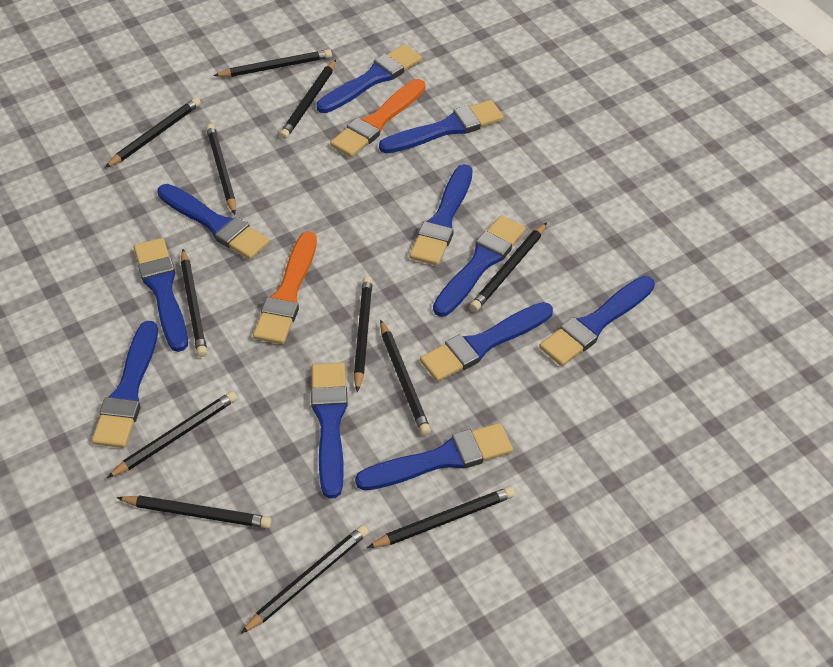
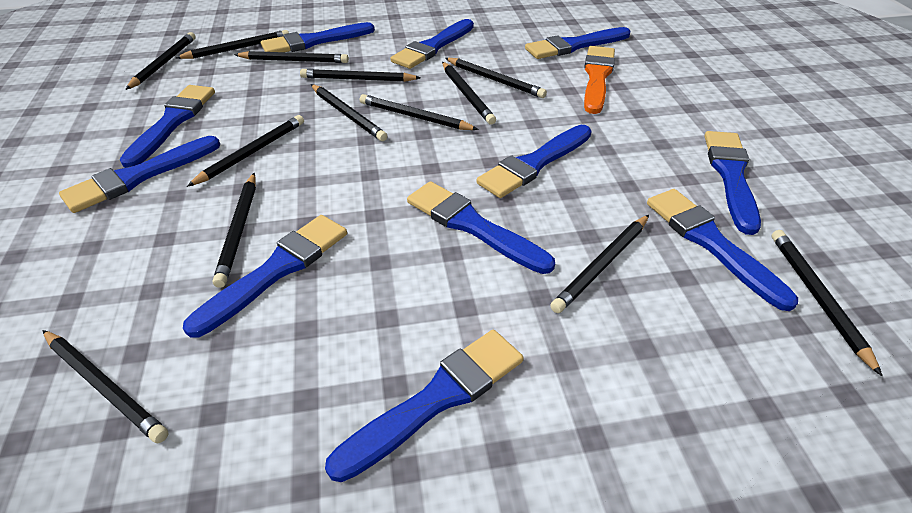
black pencil: [105,97,201,168] [107,391,237,478] [117,495,272,528] [181,249,207,357] [206,124,236,215] [213,49,332,77] [241,525,369,634] [280,59,336,139] [354,276,373,392] [367,486,515,548] [380,319,431,435] [470,222,547,311] = 12 -> [42,330,168,443] [125,32,196,90] [176,30,289,59] [187,115,304,187] [213,173,256,288] [234,51,349,63] [300,69,421,82] [311,84,387,141] [360,94,479,130] [442,62,496,125] [445,58,547,98] [550,215,649,313] [772,230,882,376] = 13
orange brush: [253,232,317,344] [330,79,425,158] = 2 -> [584,46,615,114] = 1

